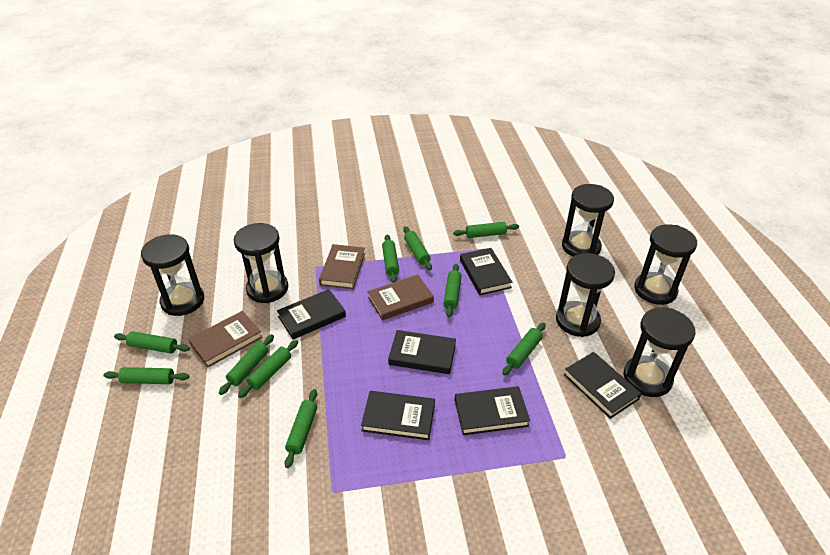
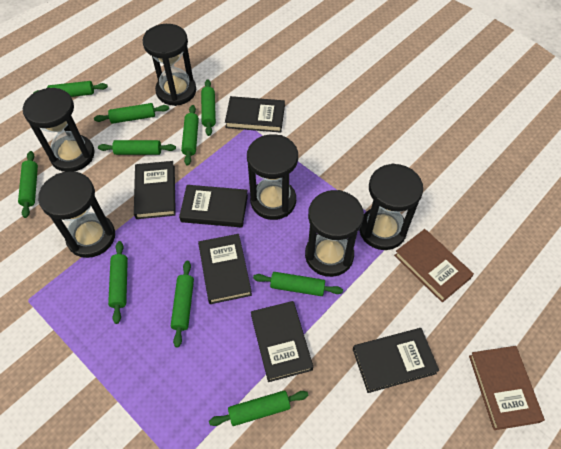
brown book: [188,311,262,367] [319,244,365,289] [368,275,434,320] = 3 -> [394,229,474,302] [469,346,545,430] = 2

